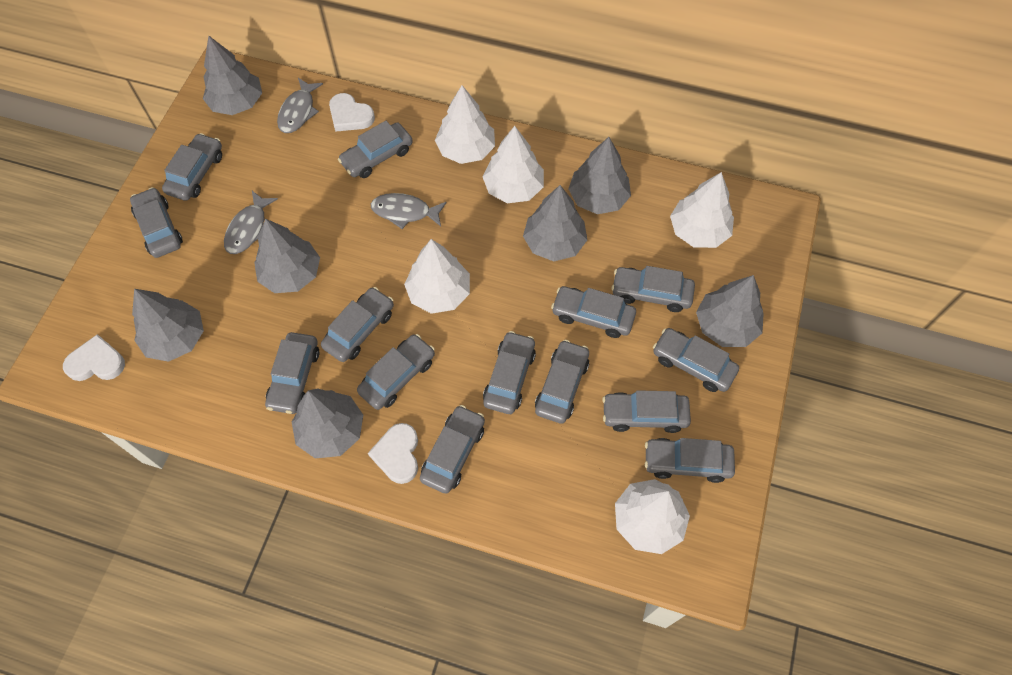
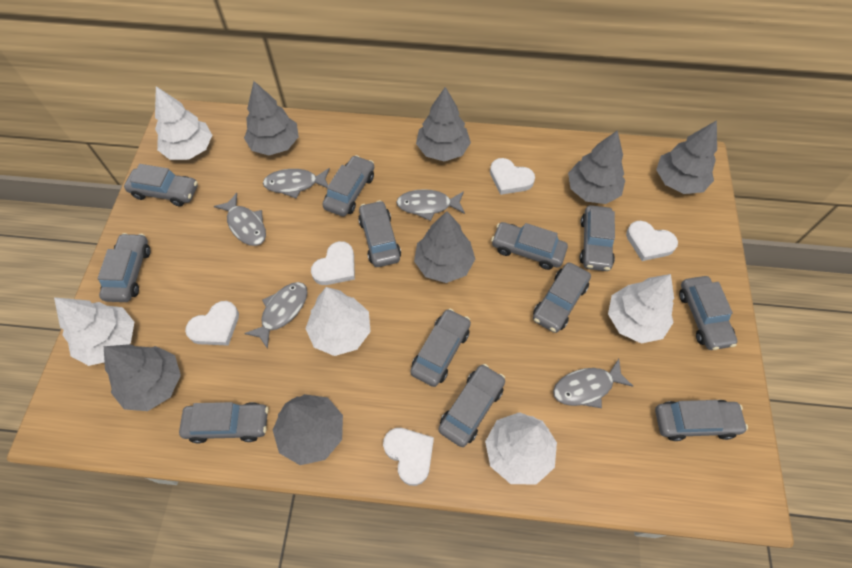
grey car: [130,187,183,258] [162,133,222,201] [265,332,319,414] [321,287,394,362] [338,121,413,178] [357,334,435,410] [420,405,485,494] [483,331,536,414] [535,340,589,424] [551,286,636,338] [602,390,691,433] [612,266,695,312] [645,438,735,483] [653,328,739,392] = 14 -> [97,233,150,302] [124,164,198,207] [179,402,268,443] [322,155,374,216] [358,200,401,267] [410,309,471,387] [438,364,505,447] [491,222,568,270] [533,262,591,333] [580,205,615,271] [655,400,748,441] [679,276,738,350] = 12
grey fish: [224,191,278,254] [277,78,323,133] [371,193,447,229] = 3 -> [214,193,266,246] [244,282,307,349] [263,168,330,199] [396,189,465,221] [553,359,633,408] = 5
white heart: [63,334,125,381] [329,93,375,132] [368,423,418,484] = 3 -> [185,301,239,346] [311,241,355,285] [383,428,434,486] [490,158,535,195] [626,221,678,261] = 5

